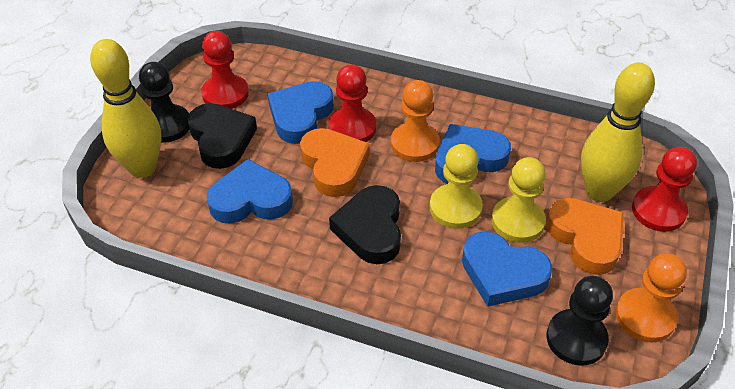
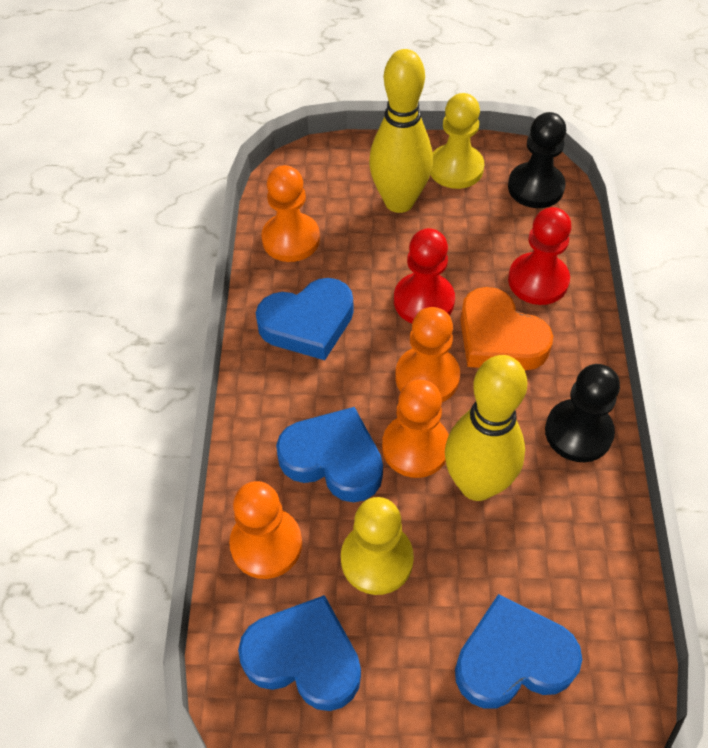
black heart: [188,103,257,169] [329,185,401,264] = 2 -> none = 0
orange heart: [300,128,370,197] [546,198,624,275] = 2 -> [460,287,553,371] = 1
orange pawn: [391,80,440,162] [615,253,687,342] = 2 -> [229,481,302,579] [261,165,320,262] [382,380,449,478] [395,307,460,402] = 4
red pawn: [201,31,249,109] [328,64,376,142] [632,147,697,232] = 3 -> [394,228,455,323] [508,207,572,305] = 2

